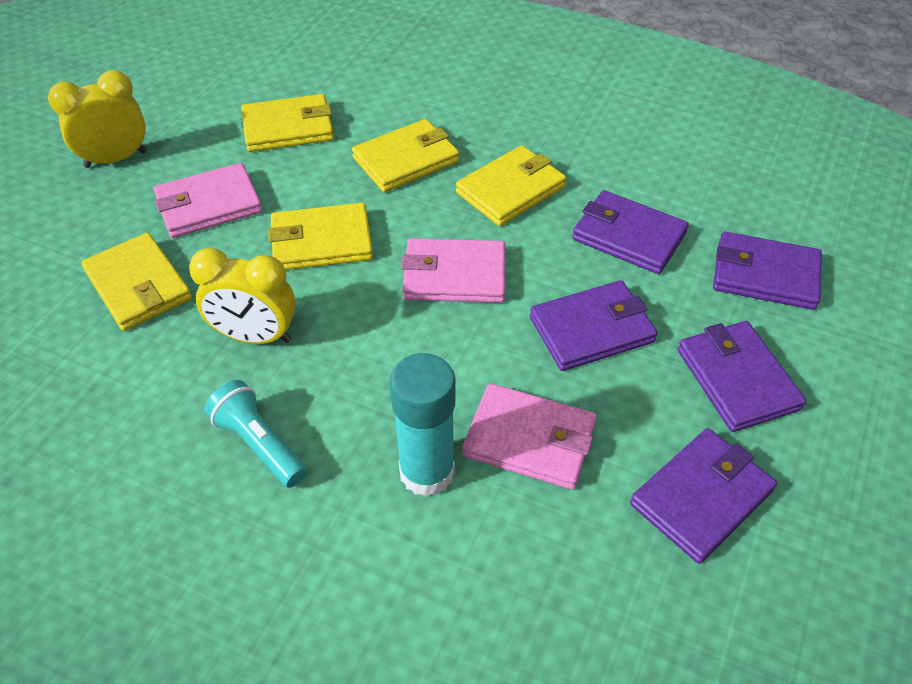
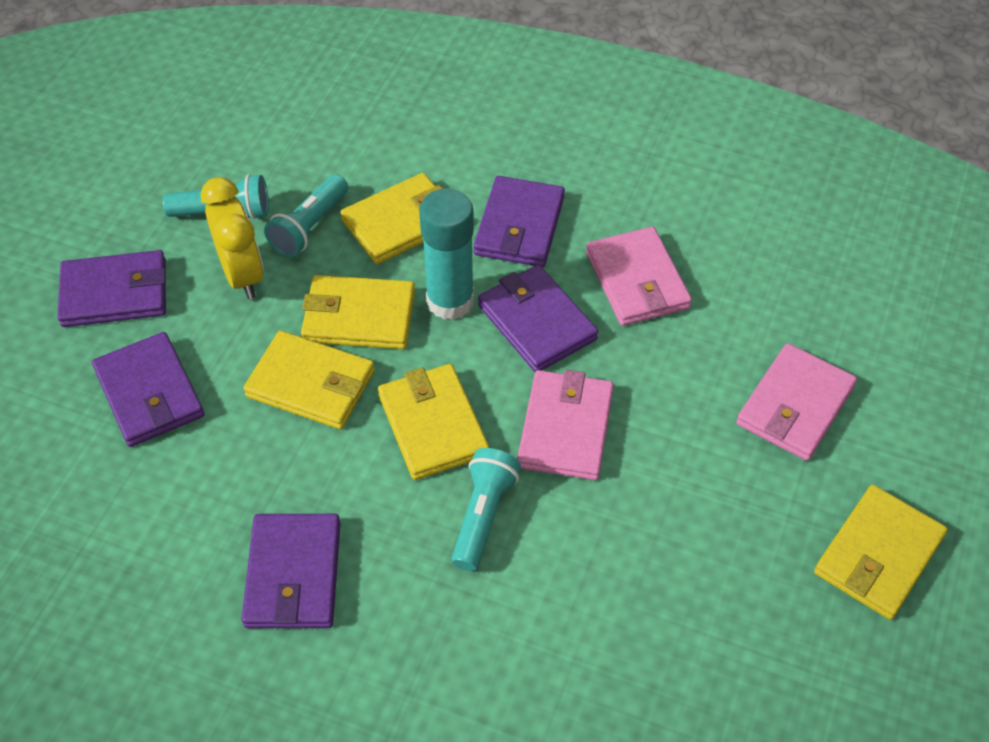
turquoise flashlight: [205,380,307,488] = 1 -> [162,174,269,219] [264,174,348,257] [452,448,521,571] = 3
yellow clock: [48,70,147,168] [189,248,296,344] = 2 -> [200,177,264,299] = 1

